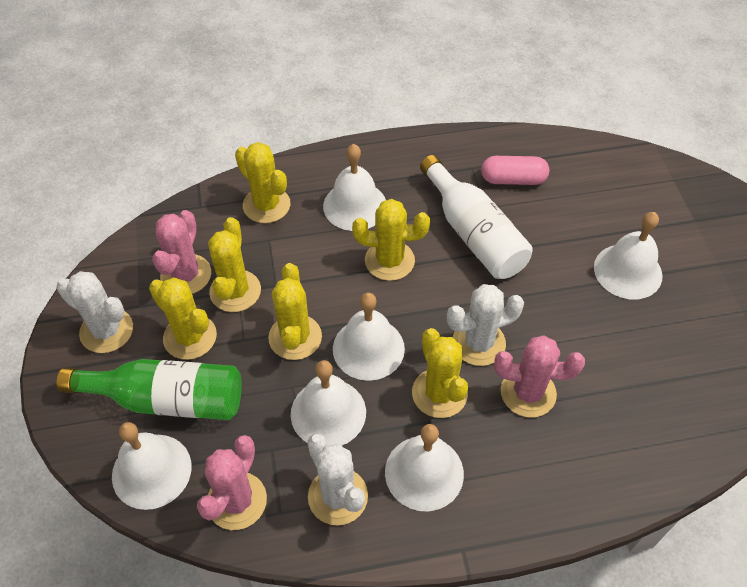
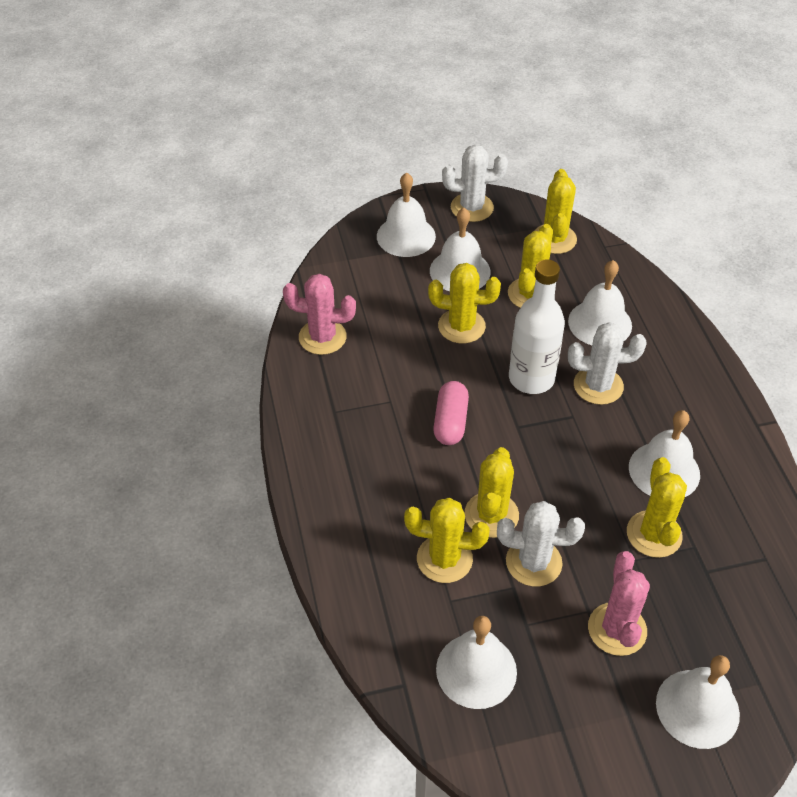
green bottle: [57,359,242,420] = 1 -> none = 0
pink cactus: [152,210,211,294] [197,435,267,530] [494,335,585,417] = 3 -> [283,274,356,355] [588,551,650,656] = 2

